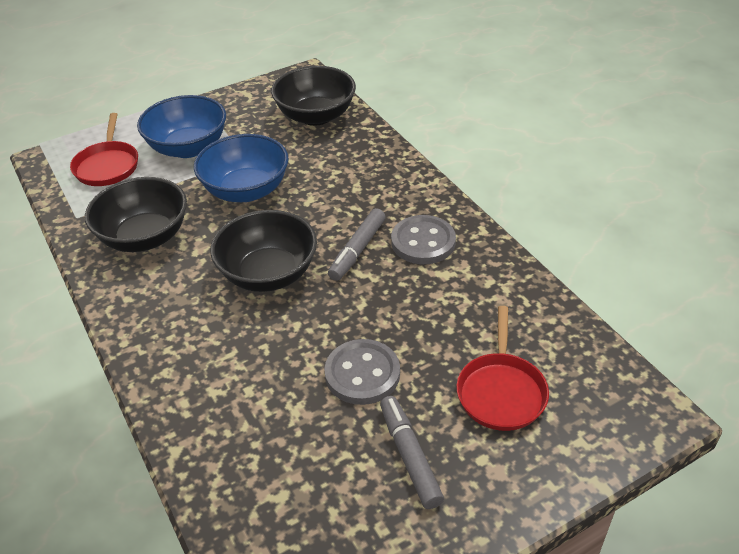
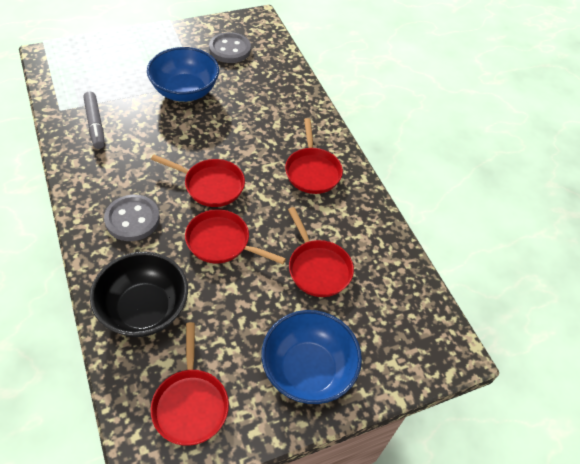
black bowl: [85,177,187,252] [210,210,317,292] [271,66,356,126] = 3 -> [90,252,188,337] = 1
grey marker: [328,208,386,281] [380,396,444,509] = 2 -> [83,92,104,149] = 1
red pan: [70,113,138,186] [456,306,549,431] = 2 -> [151,155,245,207] [151,322,229,446] [185,209,286,264] [285,118,343,194] [288,207,354,297] = 5

